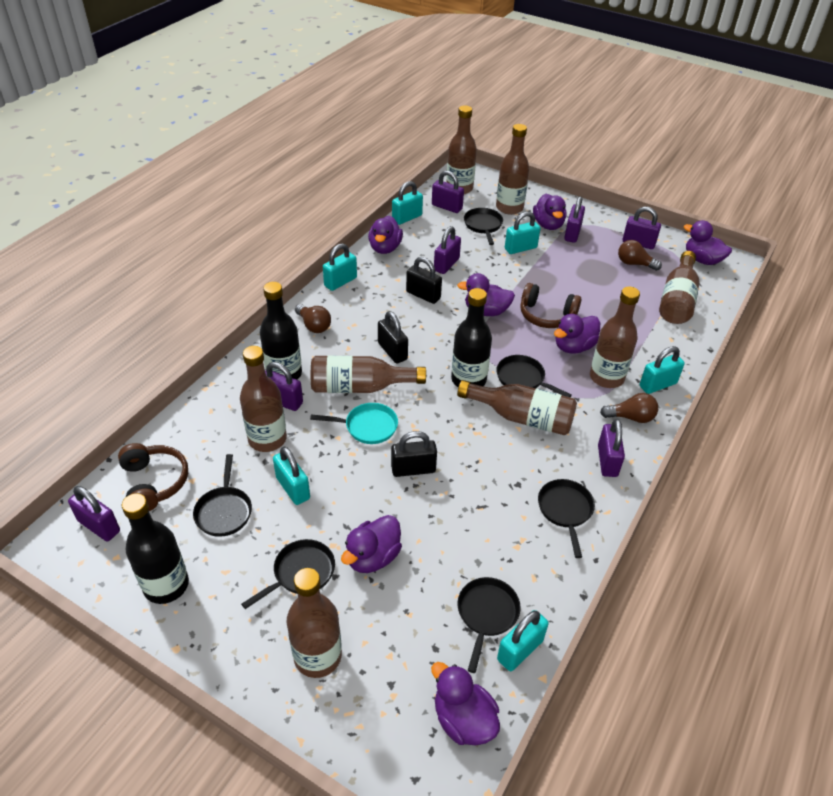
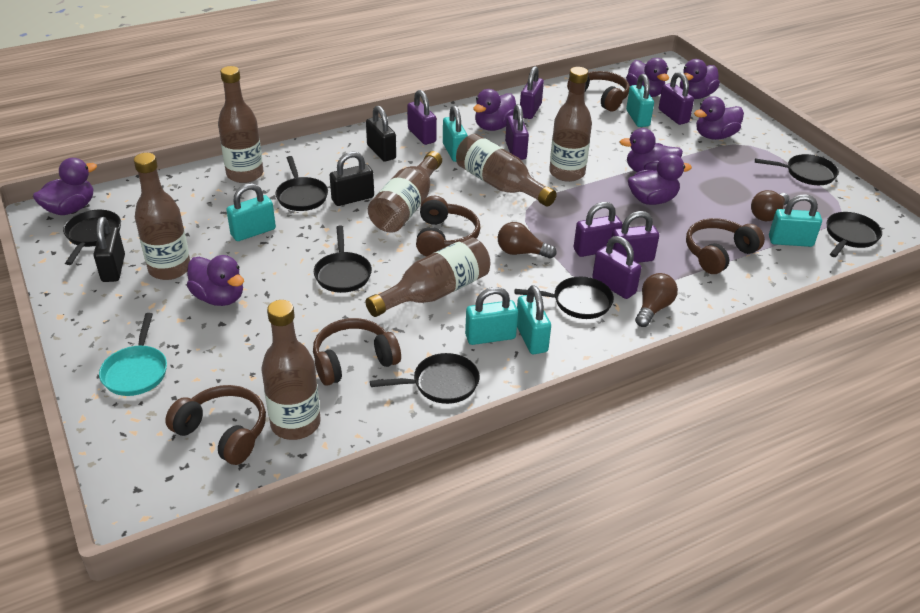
black bottle: [122,493,189,604] [260,282,302,380] [451,288,492,387] = 3 -> none = 0
black pan: [193,454,252,537] [241,539,335,609] [458,577,521,673] [464,208,503,245] [496,355,572,397] [538,479,595,558] = 6 -> [63,210,121,265] [275,156,328,211] [314,225,372,293] [370,353,480,404] [515,277,614,319] [755,154,839,185] [827,212,882,257] = 7
brown bottle: [240,346,287,452] [287,568,342,678] [311,356,426,393] [446,105,477,194] [457,380,577,435] [496,124,529,215] [590,286,640,388] [659,251,700,324] = 8 -> [134,153,190,280] [218,66,263,183] [261,300,321,440] [365,237,490,317] [368,151,442,233] [456,134,557,207] [549,67,592,182] = 7
brown headphones: [118,443,188,511] [520,283,581,328] = 2 -> [165,385,266,465] [313,318,401,386] [416,196,481,257] [567,71,630,111] [686,218,765,274] = 5
purple duck: [341,515,402,573] [368,216,403,254] [431,662,500,746] [457,273,515,316] [533,194,566,230] [554,314,600,353] [684,220,732,265] = 7 -> [33,158,97,215] [187,255,244,306] [473,89,516,131] [620,128,683,173] [626,58,669,97] [628,154,692,205] [680,59,720,99] [694,96,744,140] = 8

